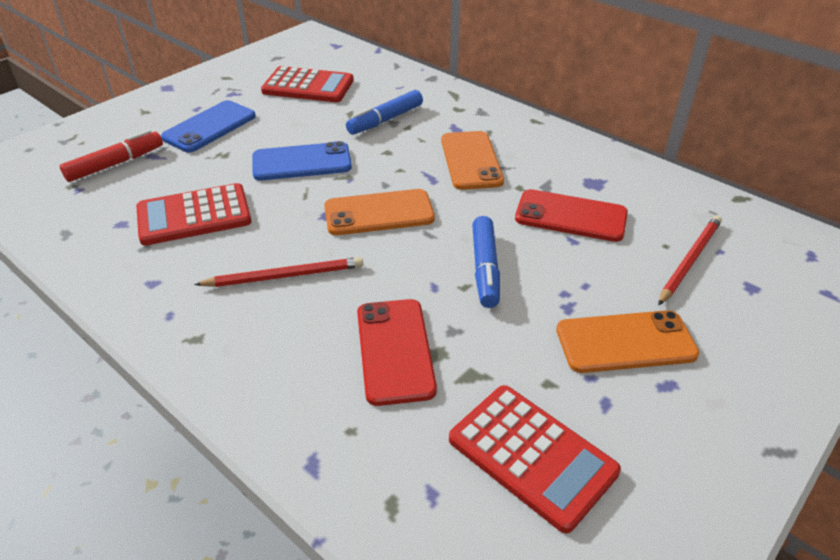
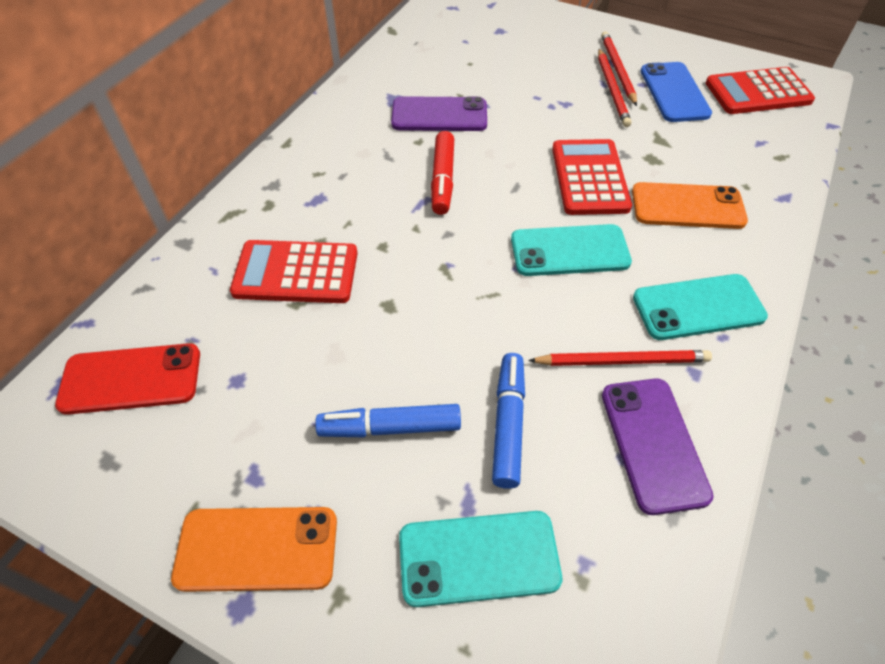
blue phone: [161,100,256,152] [253,141,352,181] = 2 -> [640,62,712,122] = 1
orange phone: [324,189,435,235] [441,131,504,190] [556,310,699,373] = 3 -> [171,507,337,592] [632,182,748,229] = 2
purple phone: none = 0 -> [391,96,487,131] [602,379,714,515] = 2
red pencil: [194,257,363,287] [658,215,722,305] = 2 -> [528,350,712,366] [598,49,632,127] [601,31,637,106] = 3
red phone: [357,299,437,406] [515,189,628,242] = 2 -> [55,343,200,415] = 1
turquoise phone: none = 0 -> [399,511,562,607] [511,224,632,276] [633,274,768,340] = 3

